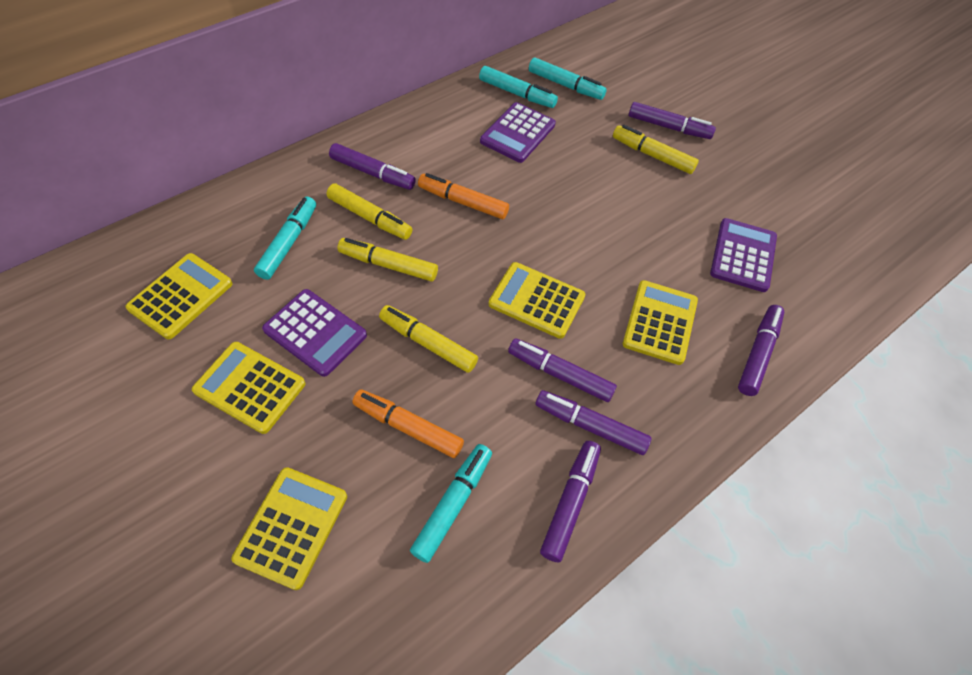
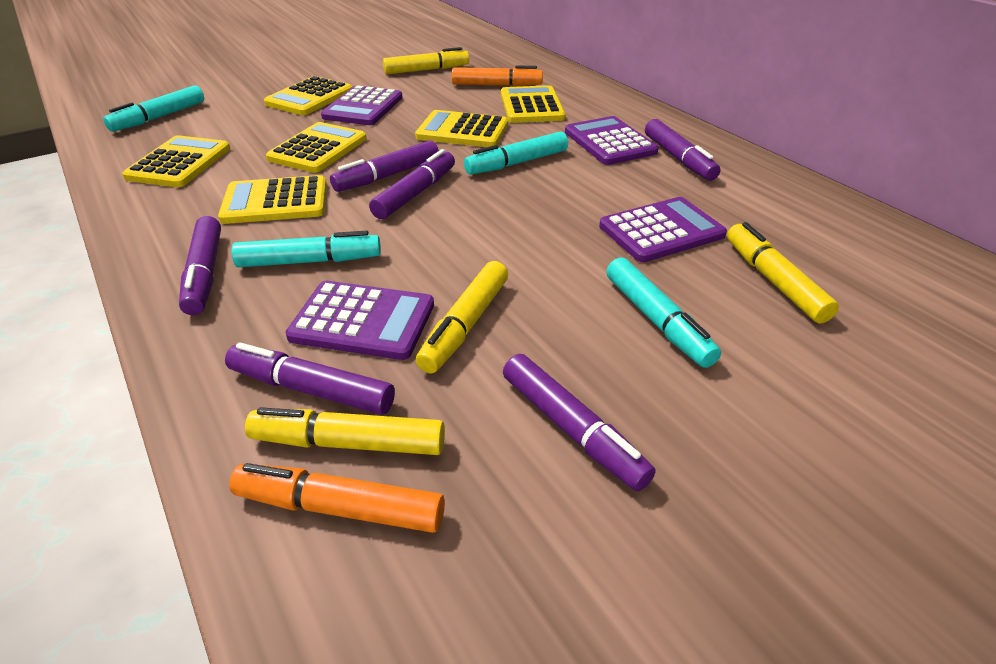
purple calculator: [262,289,367,377] [480,102,556,163] [710,218,777,292] = 3 -> [285,281,434,360] [321,85,403,125] [565,116,659,165] [599,197,727,262] = 4
yellow calculator: [125,253,232,339] [192,342,305,434] [232,467,347,590] [489,262,585,339] [623,280,698,365] = 5 -> [122,135,230,187] [218,175,327,224] [264,76,352,115] [266,122,366,173] [415,110,508,147] [501,85,565,123] = 6

